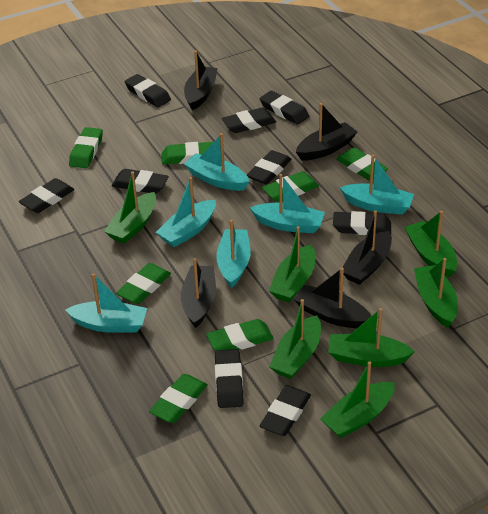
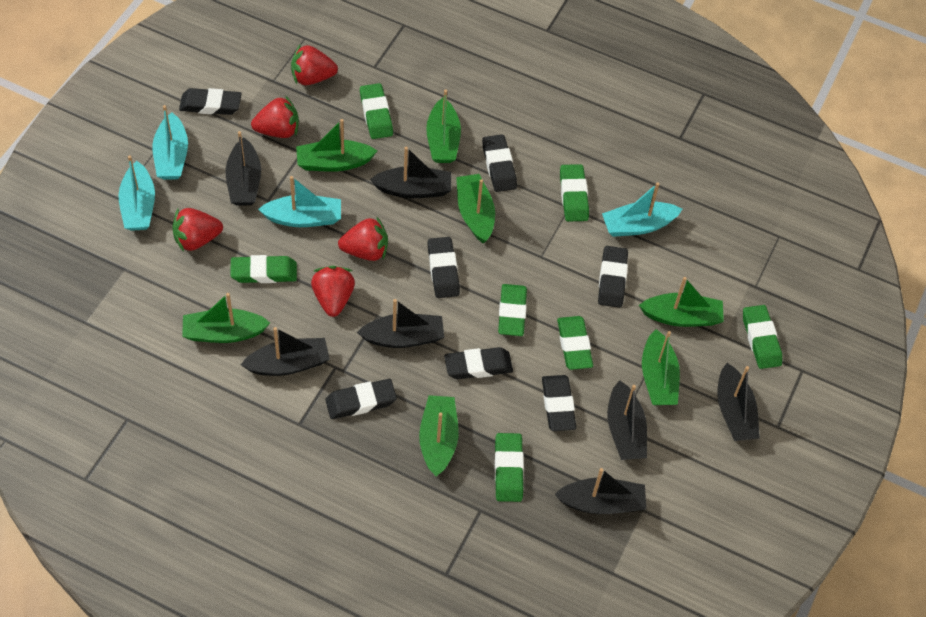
black boat: [181,258,216,328] [184,50,218,110] [294,268,371,328] [296,103,357,161] [343,210,392,285] = 5 -> [225,131,261,206] [241,327,330,376] [357,299,444,348] [370,147,451,198] [554,468,646,514] [607,380,647,460] [717,363,760,441] = 7
black eraser: [19,178,74,213] [112,169,169,194] [125,74,171,107] [215,349,244,408] [222,107,276,133] [247,150,291,185] [260,91,309,125] [260,385,311,436] [333,211,391,235] = 9 -> [179,88,242,115] [325,379,397,419] [428,237,460,298] [444,347,513,379] [482,135,517,192] [542,375,576,431] [598,246,628,308] = 7
red strawberry: none = 0 -> [172,208,223,252] [251,95,299,138] [291,45,338,85] [311,266,355,317] [338,217,388,261] = 5
turquoise boat: [65,273,147,333] [155,177,216,247] [184,133,250,191] [216,220,250,288] [250,174,325,233] [340,155,414,215] = 6 -> [119,155,155,231] [153,105,188,180] [258,176,341,227] [602,182,682,237] = 4

